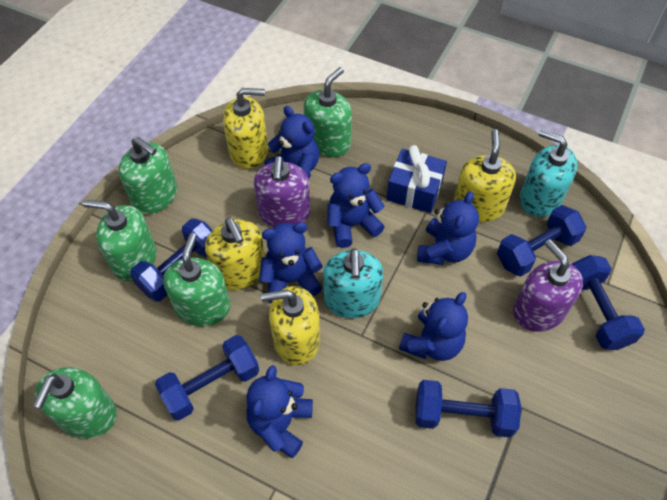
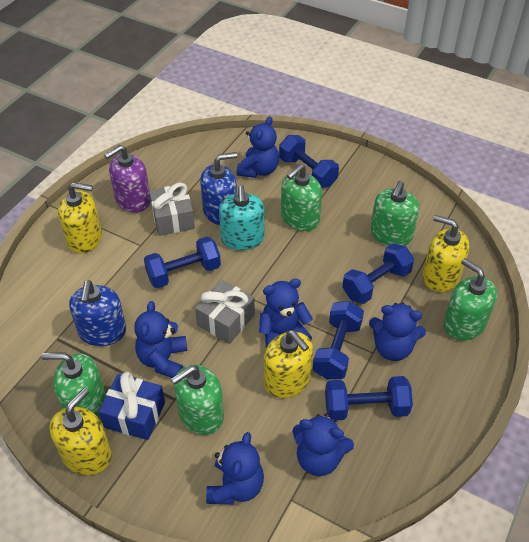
blue soap dispenser: none = 0 -> [69,280,126,346] [200,152,237,225] = 2
grey gift: none = 0 -> [149,182,195,236] [195,279,255,344] = 2
purple soap dispenser: [254,156,311,227] [513,239,583,332] = 2 -> [104,145,151,212] = 1
turquoise soap dispenser: [323,248,383,318] [520,129,578,217] = 2 -> [219,185,264,250] = 1

